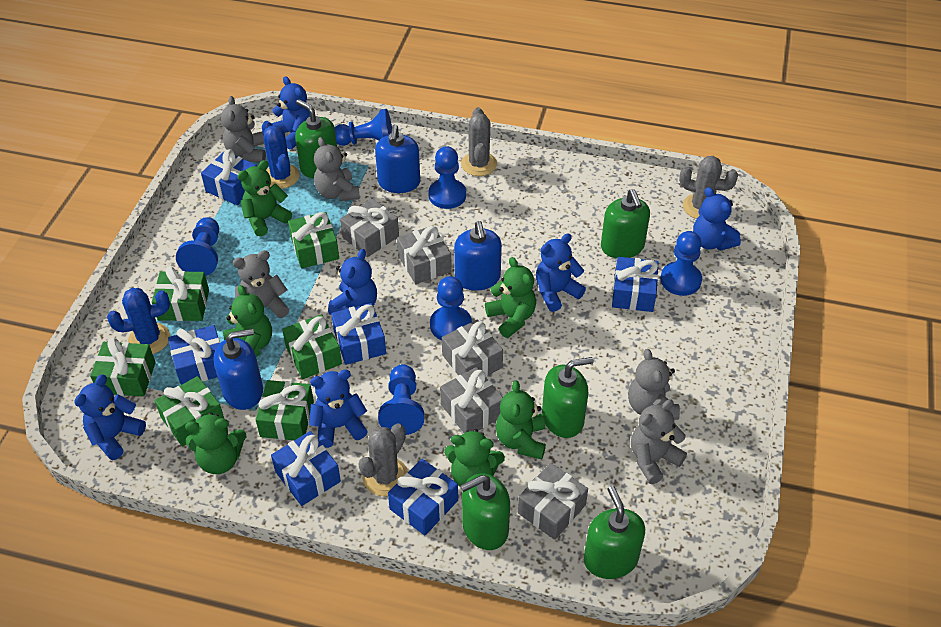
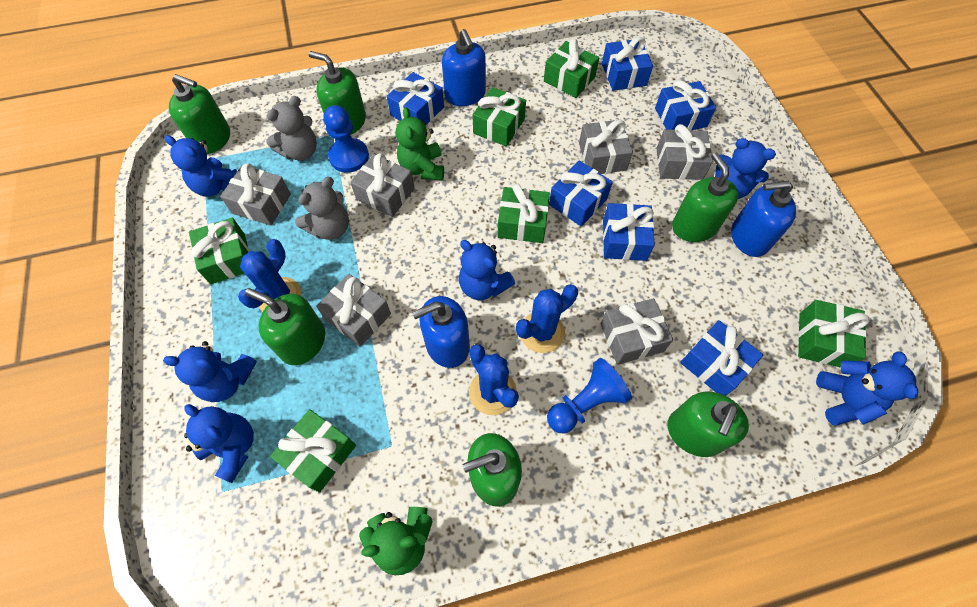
blue cactus: [107,288,170,354] [262,121,299,189] = 2 -> [238,239,302,312] [469,344,519,415] [516,284,578,353] = 3
blue pawn: [176,217,219,276] [335,109,392,146] [378,364,424,435] [428,146,466,209] [430,276,472,340] [661,231,702,296] = 6 -> [323,105,369,173] [547,358,632,433] = 2
green soap dispenser: [295,99,337,178] [460,474,510,550] [542,357,594,438] [584,486,645,579] [601,189,650,258] = 5 -> [169,74,230,154] [245,288,325,365] [308,51,366,135] [462,433,522,507] [668,391,749,457] [672,153,739,242] = 6
green teddy bear: [185,412,246,474] [223,285,272,357] [238,160,292,236] [444,429,505,487] [485,257,536,338] [496,380,546,460] = 6 -> [359,507,433,575] [396,107,444,180] = 2
grey cactus: [359,423,408,496] [461,107,497,176] [679,156,738,219] = 3 -> none = 0
grey gift: [340,198,399,257] [397,225,452,284] [440,367,503,433] [442,320,503,377] [518,463,588,540] = 5 -> [220,163,291,226] [316,274,391,347] [350,153,415,217] [579,120,633,174] [601,298,673,365] [657,124,713,180] = 6
grey teddy bear: [221,96,266,162] [233,250,289,318] [314,137,360,201] [628,349,680,420] [631,399,687,484] = 5 -> [266,96,317,160] [295,177,349,240] = 2

